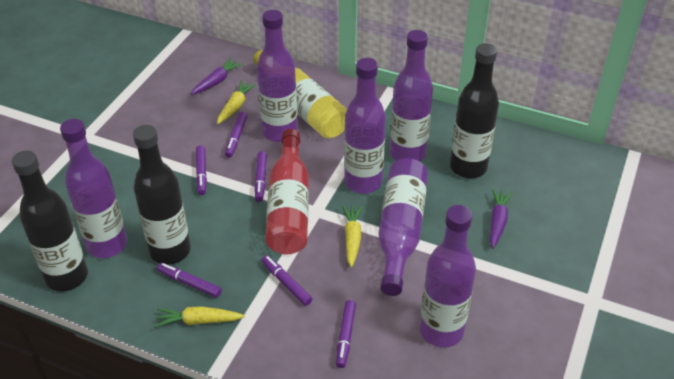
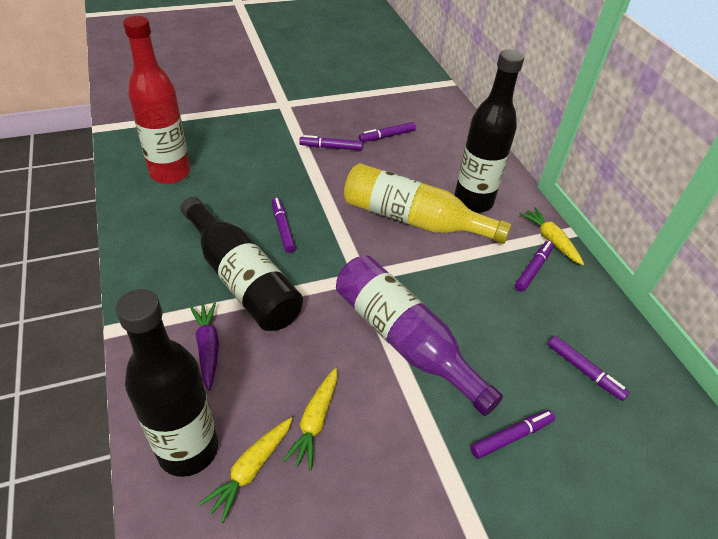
purple bottle: [60,119,127,258] [257,10,298,142] [344,58,386,194] [378,158,428,296] [390,30,433,161] [419,205,476,348] = 6 -> [336,255,503,416] = 1
purple carrot: [191,58,243,95] [490,189,512,248] = 2 -> [190,302,219,391] = 1

